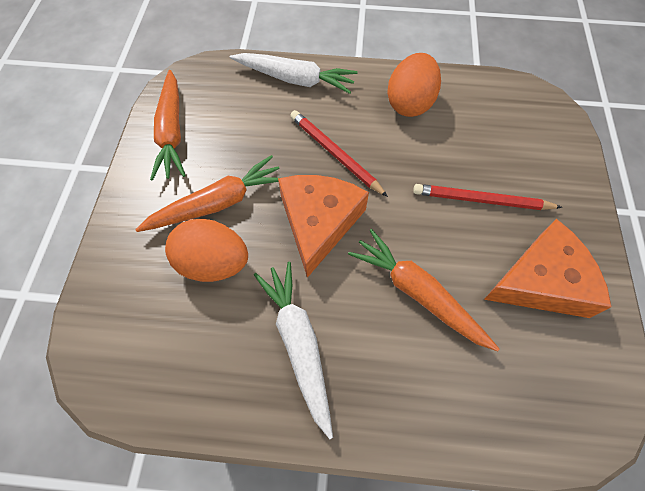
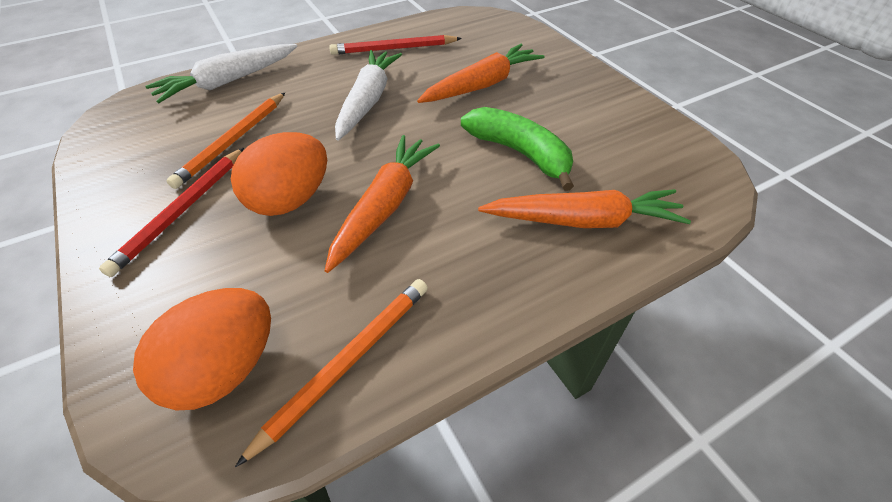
green banana: none = 0 -> [461,107,574,191] = 1
orange cheese: [278,175,369,278] [484,219,612,318] = 2 -> none = 0
orange pencil: none = 0 -> [166,93,285,189] [235,279,428,467] = 2

